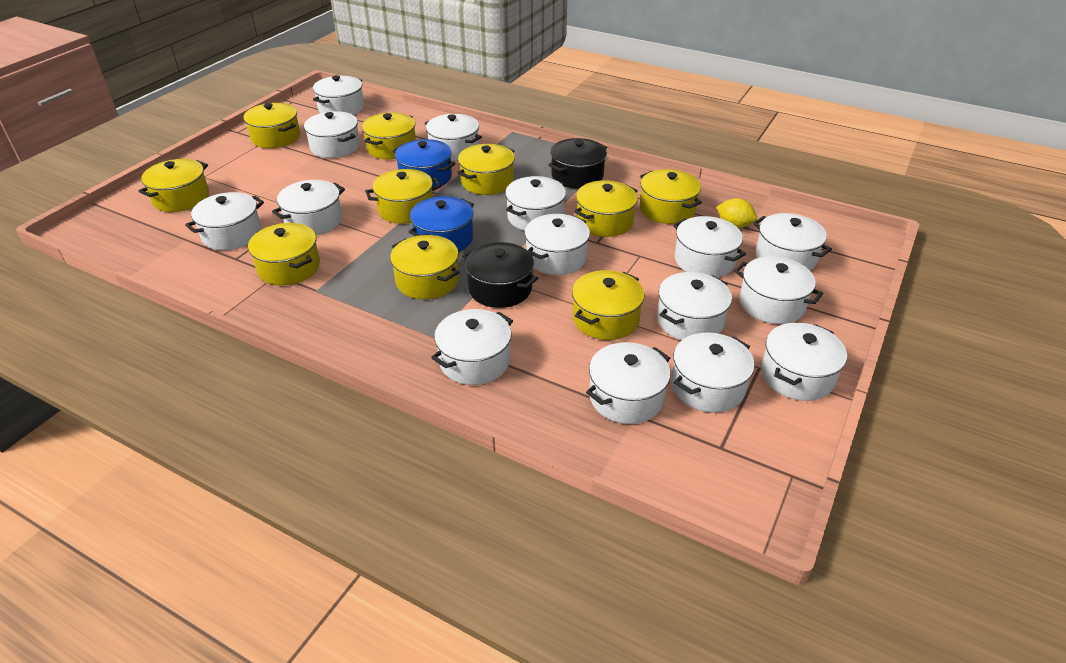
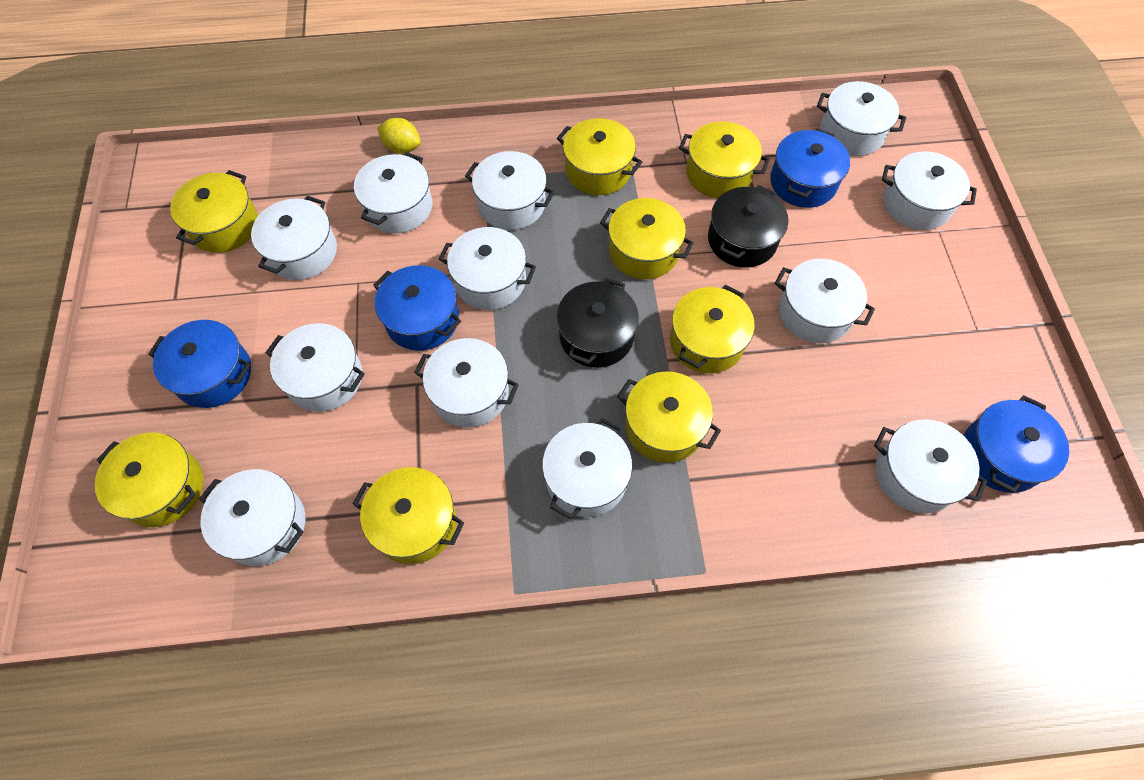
blue pot: [393,139,455,187] [408,196,474,252] = 2 -> [148,320,251,408] [373,265,461,351] [770,128,850,208] [963,395,1069,493] = 4
white pot: [185,192,264,250] [272,180,345,235] [304,111,360,158] [313,75,364,115] [425,114,482,161] [431,309,513,385] [505,176,566,231] [525,214,590,275] [586,342,671,424] [657,272,732,340] [671,333,755,413] [673,216,746,277] [734,256,823,324] [753,213,832,270] [761,323,847,401] = 15 -> [199,469,305,566] [251,196,337,280] [266,323,365,412] [354,152,432,233] [414,338,519,428] [439,227,536,310] [465,151,555,230] [542,418,632,519] [775,259,875,343] [817,81,906,156] [874,419,987,514] [882,151,977,230] = 12
yellow pot: [138,159,209,212] [244,103,300,148] [248,223,320,285] [362,112,416,160] [365,169,441,224] [390,235,460,299] [458,144,515,195] [572,270,645,340] [574,180,638,237] [640,169,702,224] = 10 -> [95,432,204,527] [170,170,258,253] [353,467,464,564] [557,118,642,195] [600,198,694,279] [617,371,721,463] [670,284,755,374] [679,121,770,198] = 8

